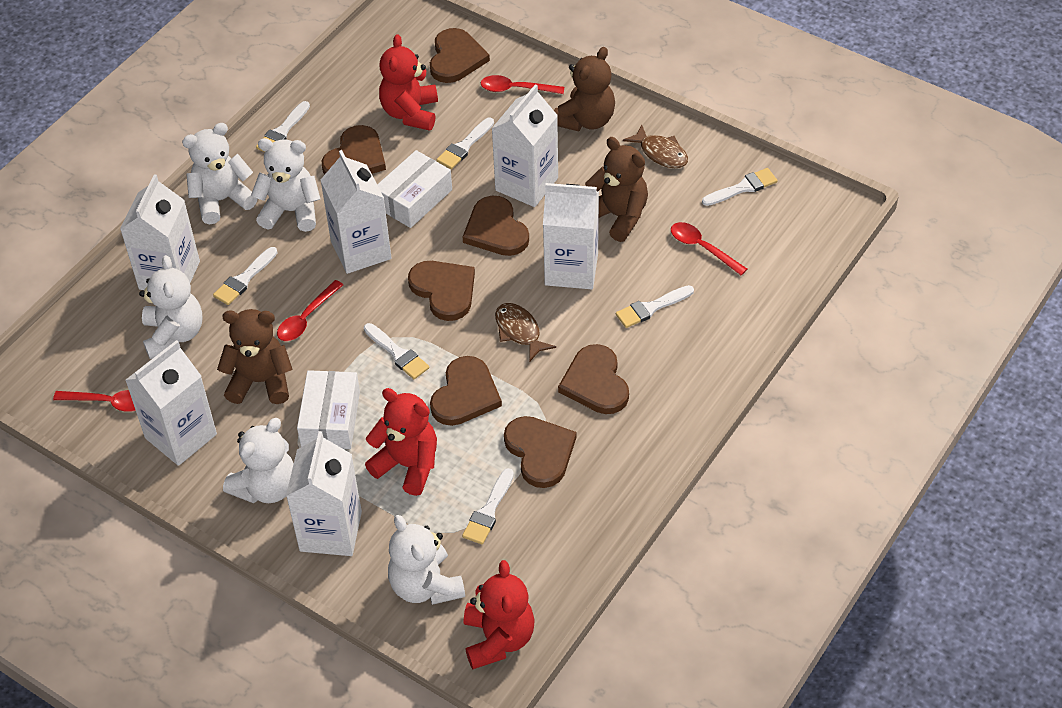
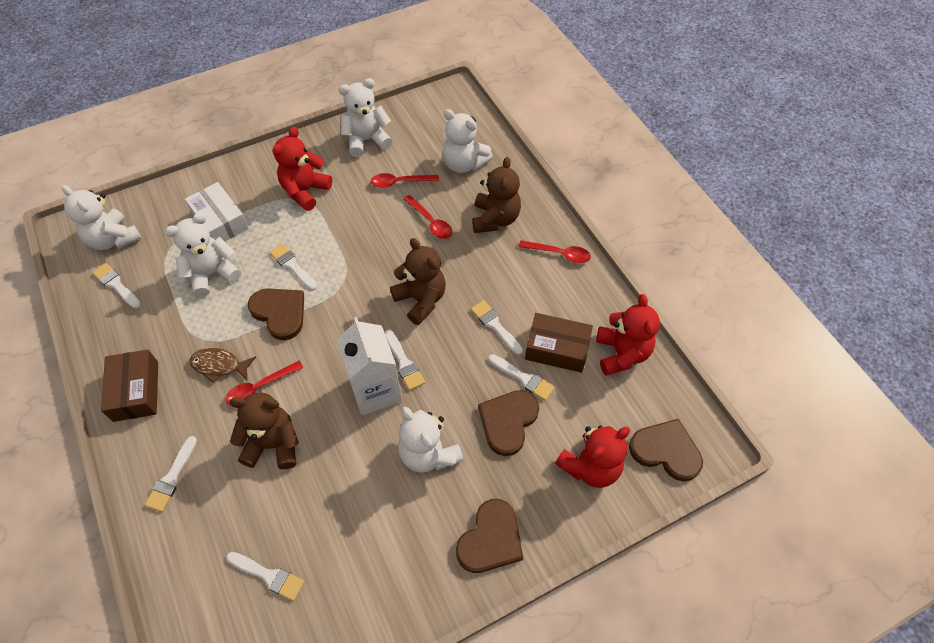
brown box: none = 0 -> [101,350,158,422] [525,313,593,373] = 2
brown fish: [495,303,556,362] [623,125,688,168] = 2 -> [189,348,256,383] = 1
brown heart: [322,125,386,175] [408,261,475,321] [430,28,490,83] [430,356,502,426] [463,196,529,256] [504,416,576,488] [558,344,629,414] = 7 -> [248,288,304,340] [456,499,523,573] [478,390,539,456] [629,419,703,481] = 4
white box: [297,370,360,449] [377,150,452,228] = 2 -> [185,182,249,242] = 1
white carton: [120,174,200,290] [125,340,217,466] [286,431,362,556] [321,150,391,274] [491,84,558,207] [543,183,599,289] = 6 -> [337,317,403,415] = 1

